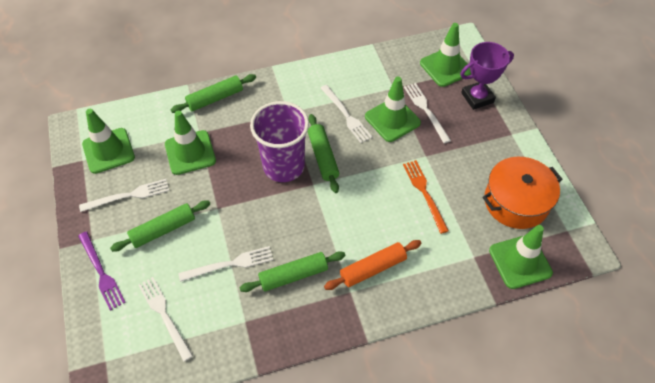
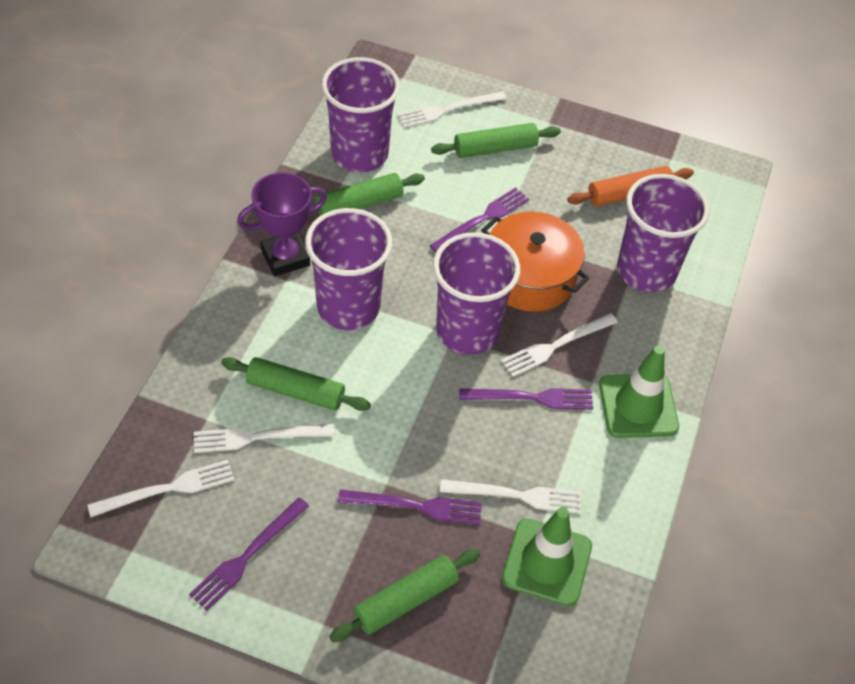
green traffic cone: [82,109,135,174] [165,111,216,175] [365,77,421,142] [420,23,471,87] [489,225,553,289] = 5 -> [502,507,592,607] [599,345,679,438] = 2
orange fork: [403,160,449,234] = 1 -> none = 0
purple cup: [250,101,309,182] = 1 -> [305,208,392,330] [321,57,400,173] [433,232,520,355] [617,174,709,292] = 4
purple fork: [78,231,126,311] = 1 -> [189,497,309,611] [338,489,482,525] [430,187,529,252] [459,388,593,410] = 4

